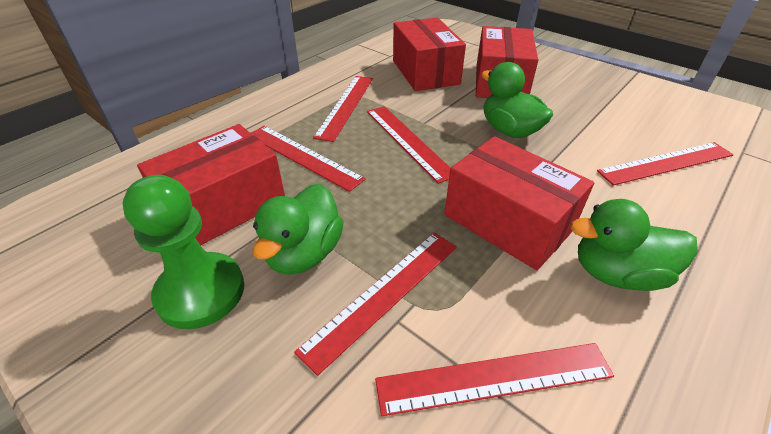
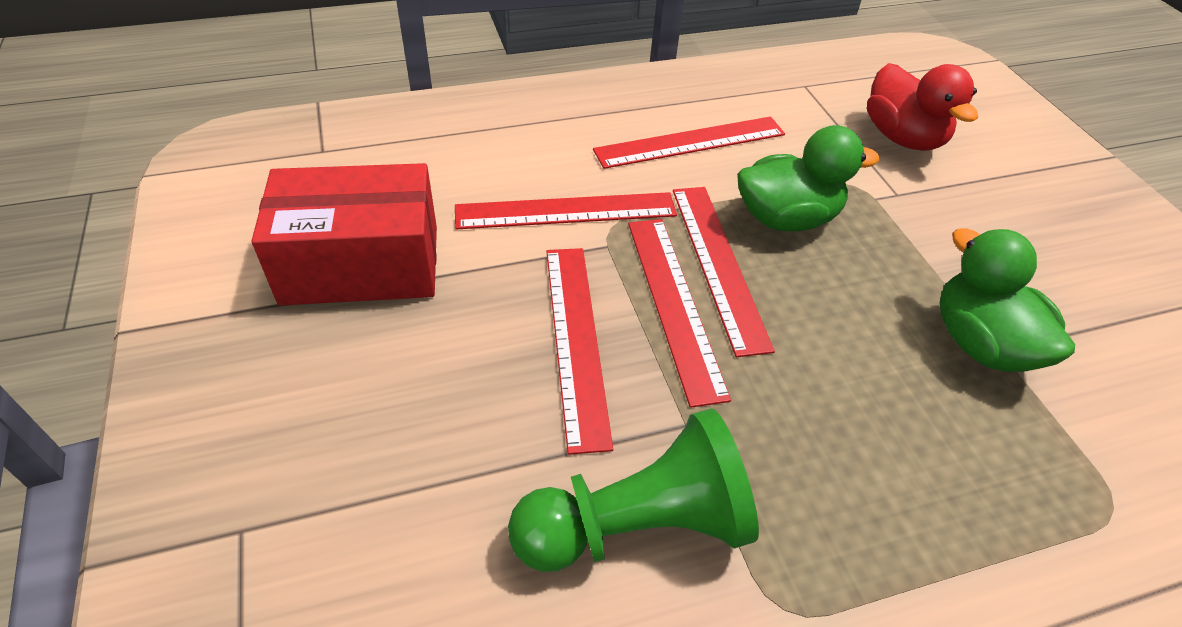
green duck: [253,184,344,275] [481,62,553,138] [570,199,698,291] = 3 -> [737,125,880,231] [940,228,1075,372] = 2
red box: [137,124,285,245] [393,18,466,91] [445,136,594,270] [476,26,538,98] = 4 -> [252,163,437,305] = 1
red duck: none = 0 -> [867,63,978,151] = 1
red ruler: [251,126,366,192] [294,233,457,376] [313,76,373,142] [367,106,450,184] [375,343,614,416] [597,142,734,186] = 6 -> [455,192,677,230] [546,248,613,455] [593,116,785,169] [628,219,731,408] [673,187,775,357] = 5

